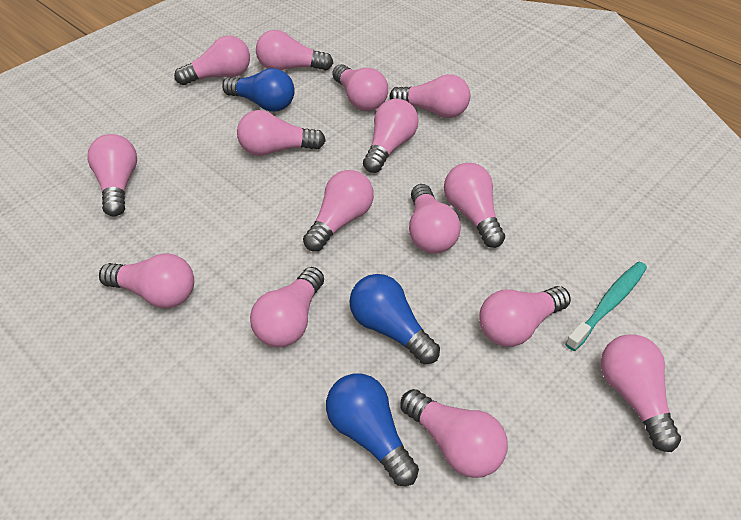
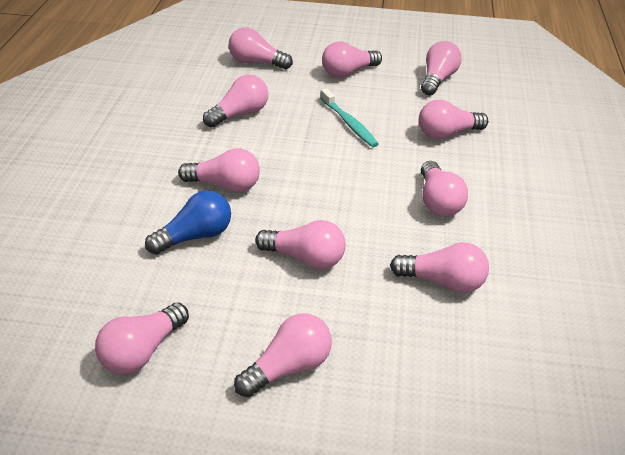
blue light bulb: [222,68,295,112] [326,373,419,486] [349,274,440,364] = 3 -> [145,190,231,254] = 1
pink light bulb: [87,134,137,216] [99,253,194,308] [174,36,250,85] [237,110,326,156] [250,267,324,348] [256,30,333,70] [303,170,374,251] [332,64,388,111] [363,99,419,173] [389,74,470,118] [400,389,508,478] [409,184,461,253] [444,163,505,248] [479,286,571,347] [601,334,681,452] = 15 -> [95,303,189,374] [178,148,260,192] [203,75,268,128] [229,27,293,69] [234,314,332,397] [255,220,346,269] [322,41,382,78] [390,242,489,293] [419,100,488,139] [421,41,462,95] [421,161,468,217] = 11

